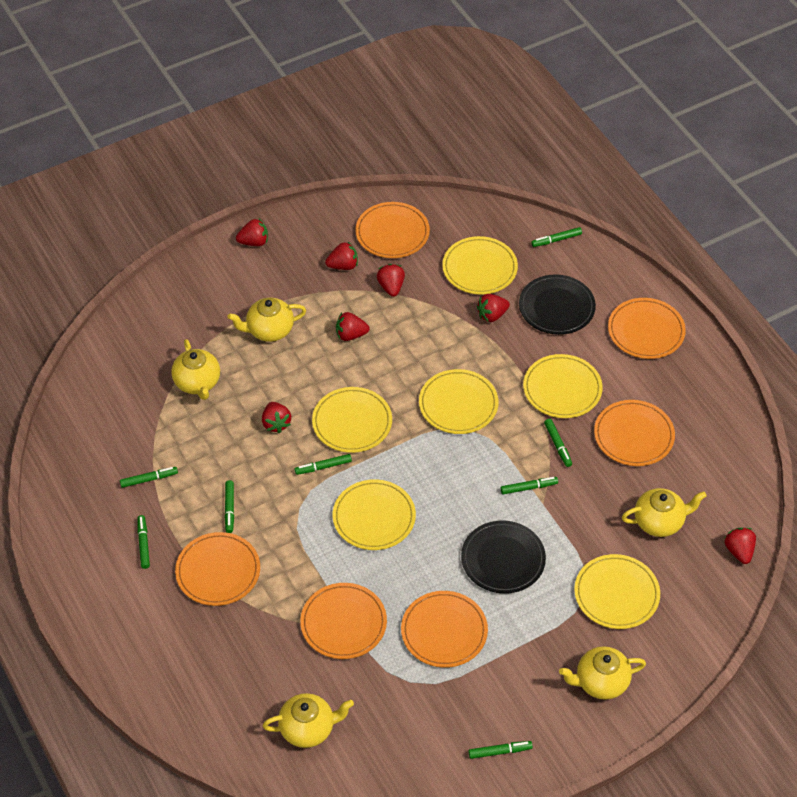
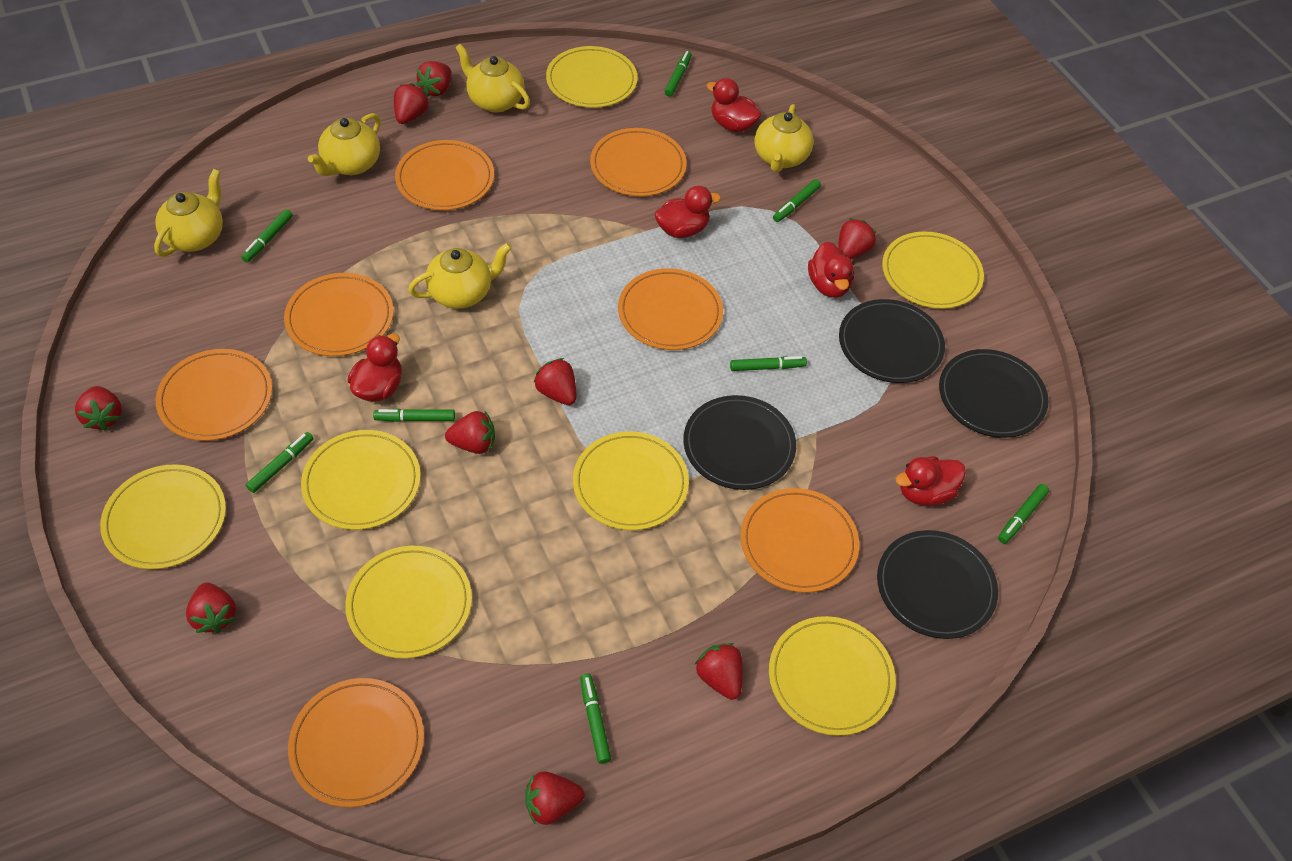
black plate: [461,520,546,594] [519,274,596,335] = 2 -> [683,395,796,490] [839,299,945,383] [877,530,998,639] [939,349,1049,438] = 4
orange plate: [175,532,260,606] [300,583,387,659] [355,202,430,258] [401,591,488,668] [594,400,675,466] [608,298,686,359] = 6 -> [156,349,272,441] [284,273,394,356] [288,678,424,807] [395,140,494,210] [590,128,687,196] [618,268,723,350] [741,488,859,593] = 7
red duck: none = 0 -> [348,334,402,402] [655,186,721,238] [706,78,761,132] [808,242,854,298] [895,456,966,505] = 5
red strawberry: [236,219,268,246] [262,402,291,433] [325,242,358,270] [336,312,370,341] [377,264,405,297] [477,294,510,322] [725,528,756,564] = 7 -> [75,386,122,431] [186,583,236,633] [394,83,429,124] [416,61,451,96] [445,411,495,454] [525,771,585,825] [534,358,576,405] [695,643,743,700] [838,218,877,259] = 9
yellow plate: [312,387,392,453] [333,479,416,550] [419,369,498,434] [442,236,518,295] [523,354,603,418] [574,554,660,629] = 6 -> [100,464,226,569] [301,430,421,530] [345,546,472,659] [546,46,638,108] [573,431,689,530] [769,616,896,736] [882,232,984,309] = 7

